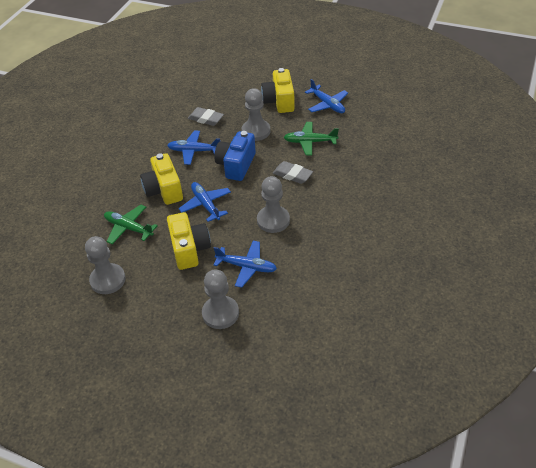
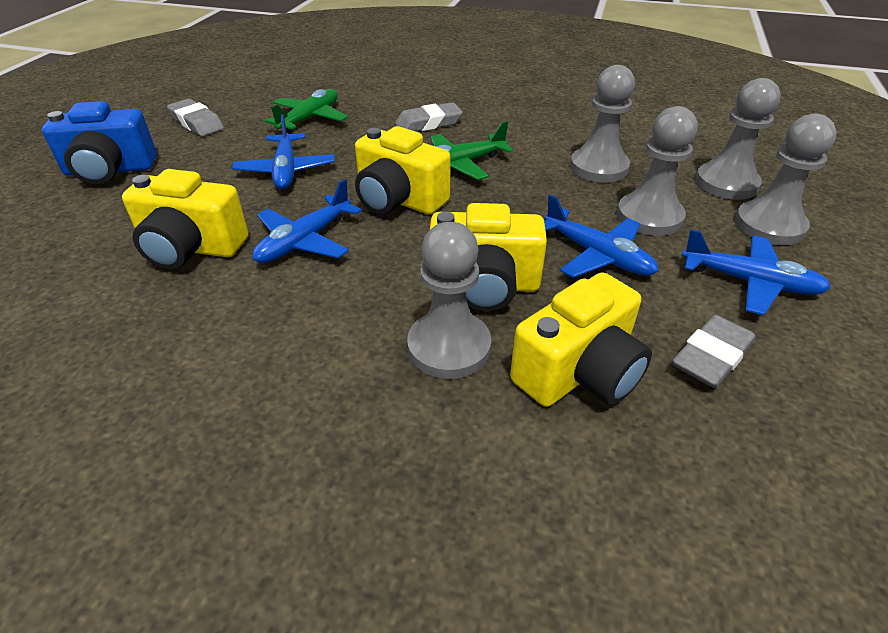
grey eraser: [188,107,224,126] [273,161,313,184] = 2 -> [167,99,224,136] [395,102,463,131] [672,315,755,388] = 3
grey pawn: [85,236,126,294] [202,270,239,329] [242,88,271,141] [257,176,290,233] = 4 -> [407,222,491,379] [570,65,635,183] [617,106,698,236] [695,78,781,200] [735,114,837,245] = 5
yellow camera: [140,153,183,205] [167,212,211,270] [261,68,295,113] = 3 -> [122,169,248,270] [355,126,451,215] [429,203,547,312] [510,272,652,407] = 4

